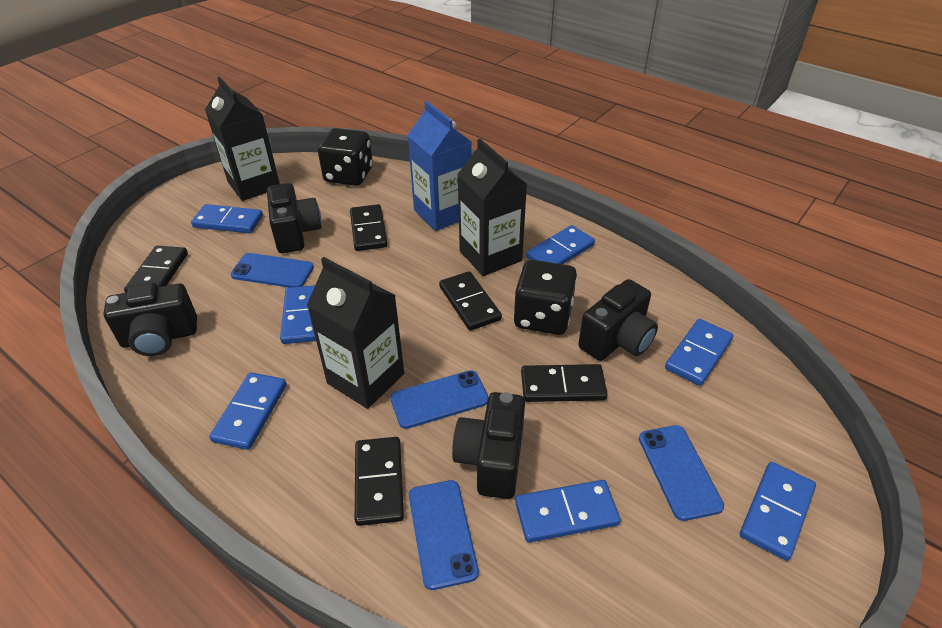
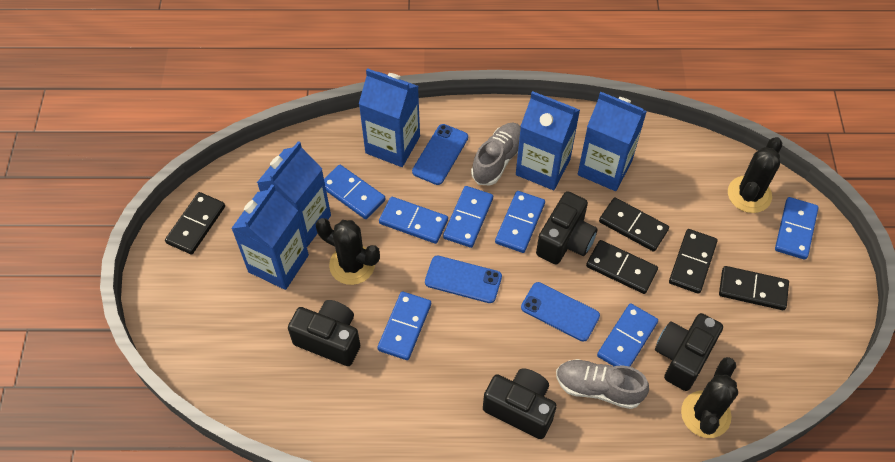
black cactus: none = 0 -> [316,218,380,285] [681,357,738,438] [728,137,782,213] = 3
black carton: [205,77,280,201] [307,257,404,409] [457,139,527,276] = 3 -> none = 0
black dice: [318,128,373,186] [514,260,577,335] = 2 -> none = 0
blue carton: [407,101,472,231] = 1 -> [231,184,309,290] [257,141,331,247] [359,68,420,167] [516,91,580,190] [578,92,647,191] = 5
blue phone: [231,253,314,288] [390,370,488,429] [409,480,479,590] [639,425,724,521] = 4 -> [412,124,468,185] [425,256,502,303] [521,282,600,341] = 3
grey shoe: none = 0 -> [471,123,521,185] [556,359,649,409] = 2

